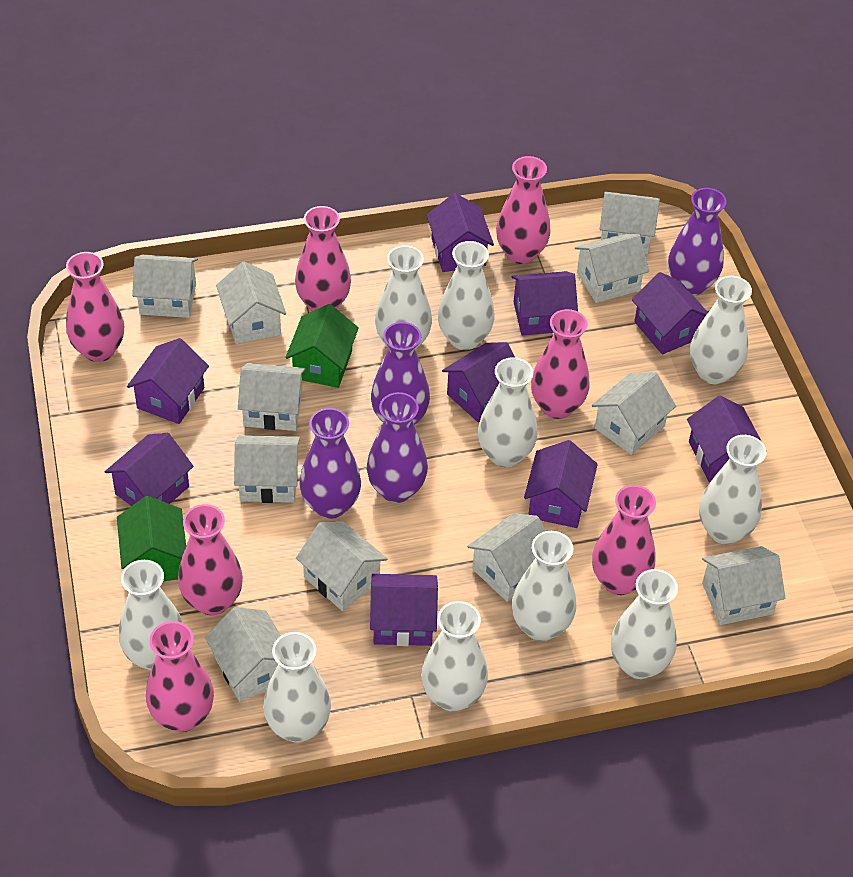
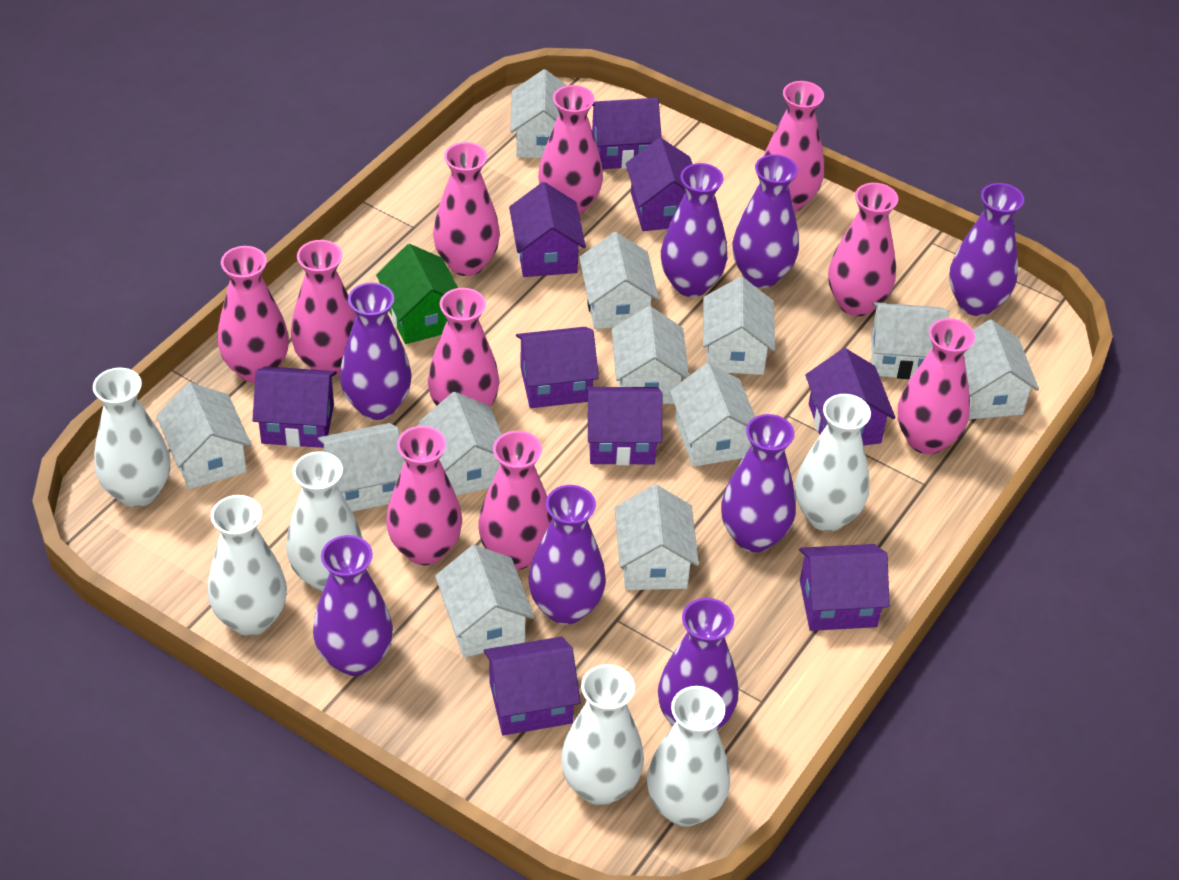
green house: [117,496,186,581] [286,304,359,388] = 2 -> [376,244,458,344] = 1
pink vase: [66,252,124,362] [146,621,214,732] [178,504,243,615] [295,206,351,311] [496,156,551,264] [531,309,590,419] [592,485,656,595] = 7 -> [218,246,289,383] [291,240,356,376] [386,426,462,565] [428,288,499,407] [433,142,500,276] [478,431,553,570] [538,85,603,215] [764,81,824,212] [828,183,898,316] [898,318,975,454] = 10
purple vase: [299,408,361,519] [367,392,428,503] [371,322,430,425] [668,188,727,296] = 4 -> [313,535,393,676] [340,282,412,420] [529,485,606,625] [658,598,738,730] [661,163,727,297] [721,414,796,552] [732,154,799,288] [949,183,1024,316] = 8
white house: [132,255,198,318] [205,607,281,702] [216,262,286,344] [234,435,300,503] [238,363,306,431] [296,521,387,611] [467,513,546,602] [575,234,649,303] [592,372,676,455] [600,192,660,254] [702,546,785,625] = 11 -> [156,382,251,489] [318,423,405,512] [418,392,502,496] [435,545,534,658] [510,69,567,158] [579,232,659,329] [612,306,689,404] [615,484,699,590] [670,363,755,467] [703,277,775,375] [871,302,949,379] [963,320,1039,419] = 12
white vase: [119,560,183,671] [263,632,331,743] [375,245,432,350] [421,601,488,712] [438,241,495,350] [478,357,538,467] [512,531,576,641] [611,569,678,679] [690,276,752,385] [699,435,766,545] = 10 -> [93,368,170,507] [208,495,287,636] [286,451,363,591] [561,664,644,805] [647,686,730,827] [795,394,871,531] = 6

